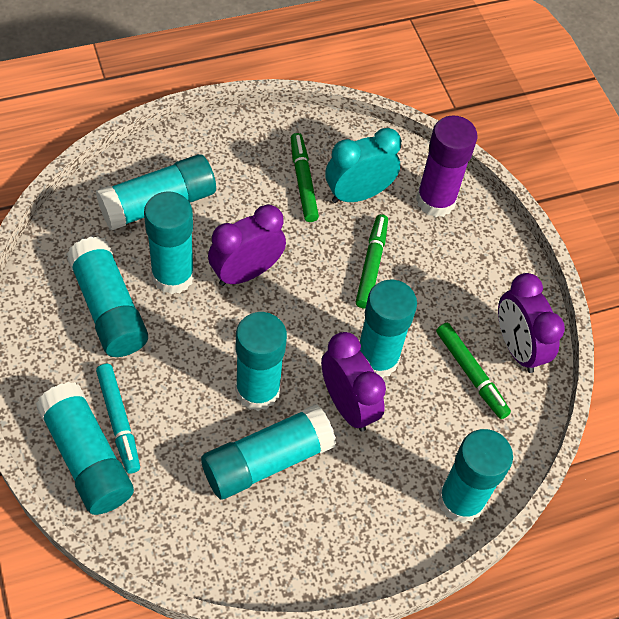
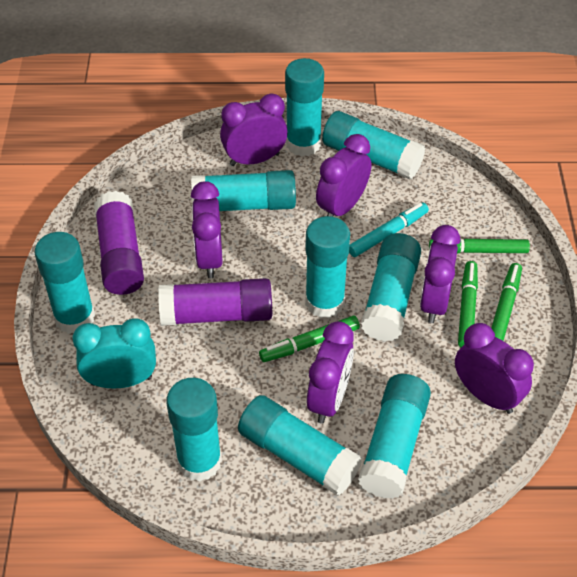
green marker: [291,133,319,222] [356,214,388,309] [436,323,511,419] = 3 -> [259,315,360,362] [429,239,530,254] [458,261,478,347] [492,263,522,341] = 4
purple clock: [208,204,286,286] [321,332,386,432] [498,273,565,373] = 3 -> [191,181,222,278] [220,93,288,166] [307,321,354,423] [316,134,371,217] [420,225,460,323] [455,323,534,414] = 6
purple glue stick: [416,115,477,217] = 1 -> [94,191,144,295] [158,278,272,326] = 2
turquoise glue stick: [36,382,134,515] [66,236,148,357] [96,154,216,230] [144,191,195,294] [201,404,336,499] [235,312,287,411] [360,280,417,378] [438,429,513,523] = 8 -> [34,232,95,334] [167,378,222,481] [191,170,296,211] [238,395,362,496] [285,58,324,157] [305,216,350,318] [322,111,425,179] [358,374,431,499] [361,233,421,342] = 9

